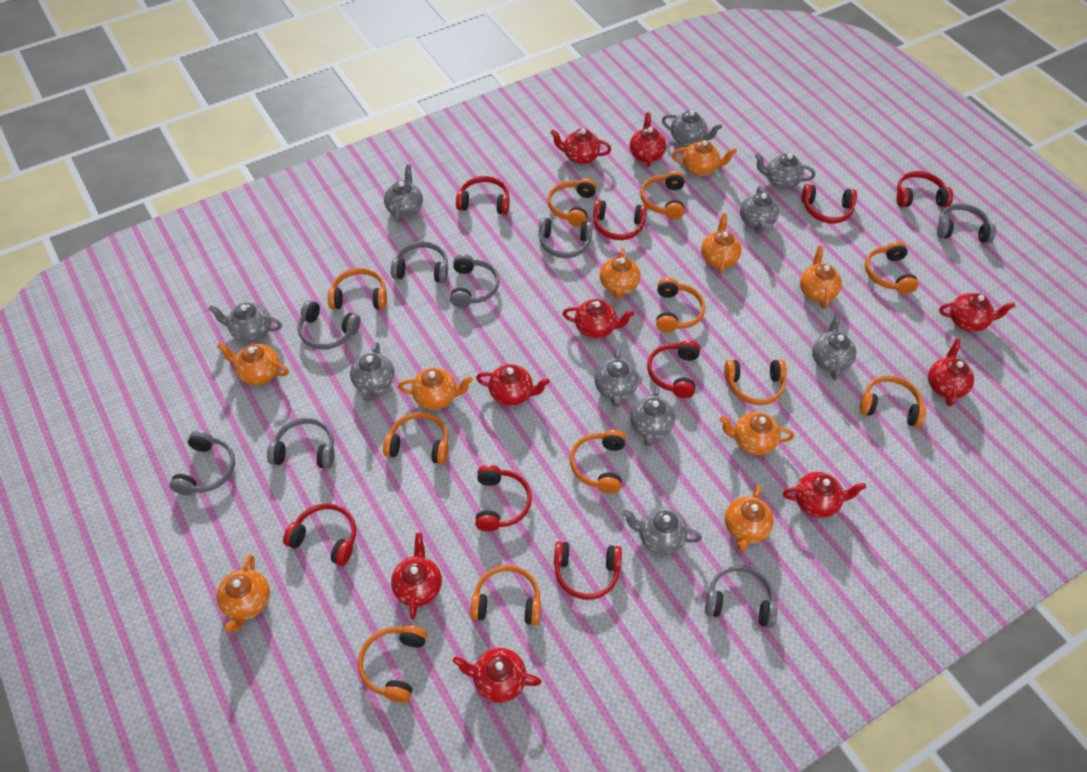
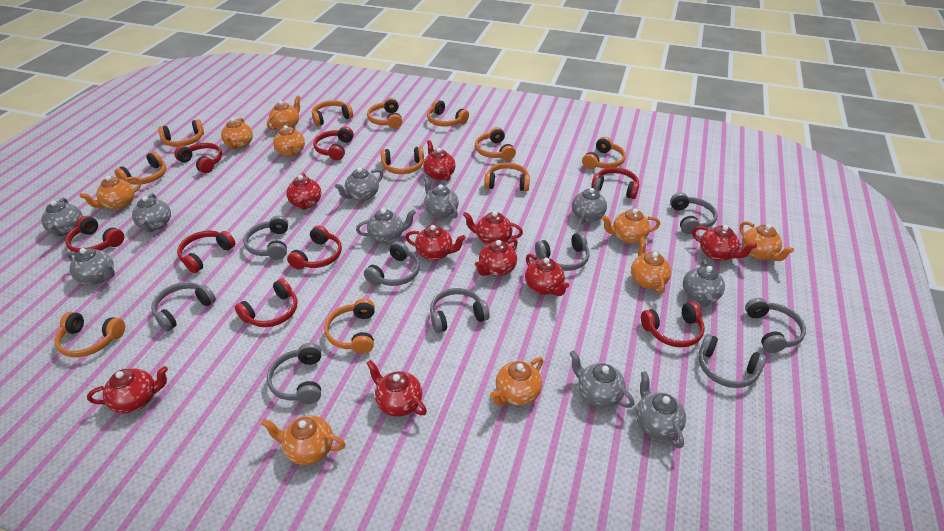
grey headphones: [169,431,235,495] [267,418,334,469] [297,300,361,350] [391,241,448,283] [450,254,500,308] [539,218,593,258] [705,565,778,628] [937,204,996,243] = 8 -> [151,282,216,331] [243,216,288,260] [267,343,321,404] [364,241,420,286] [430,288,490,333] [535,232,590,271] [670,193,718,234] [699,334,766,388] [745,298,806,353] = 9

